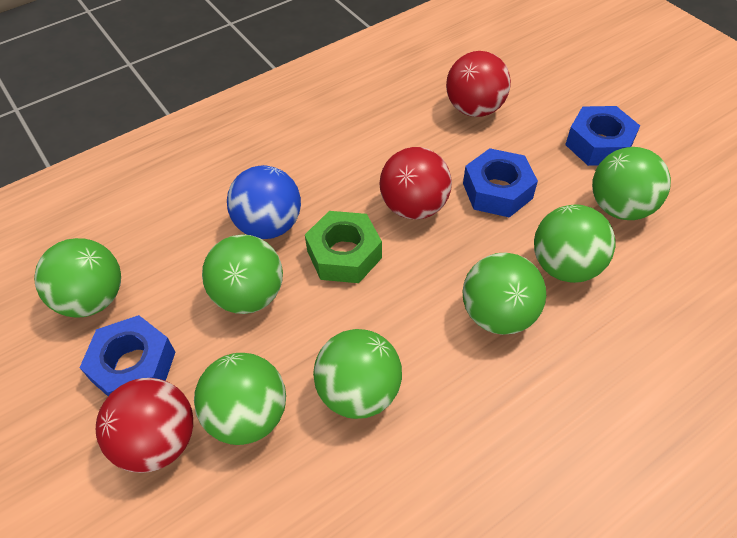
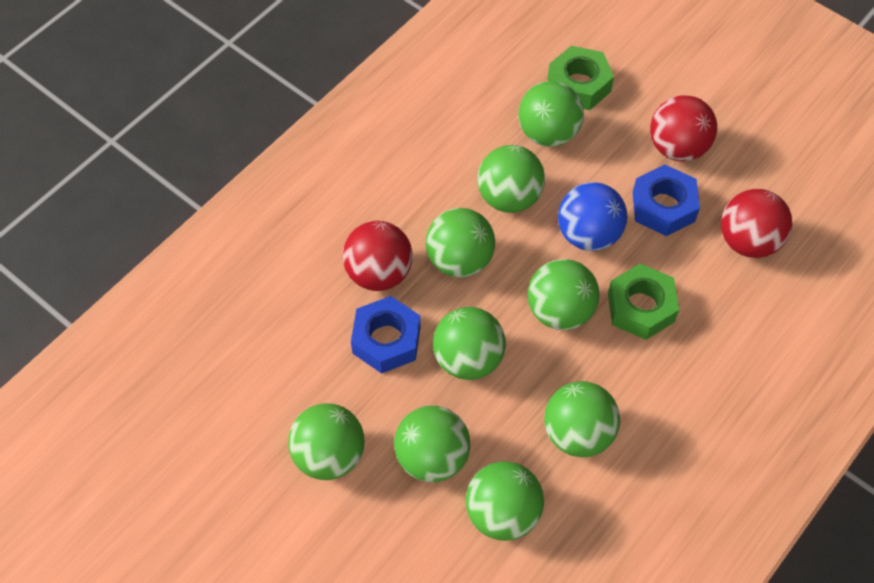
blue nut: [80,315,176,396] [463,148,538,217] [565,106,640,166] = 3 -> [351,296,420,374] [633,165,700,236] = 2
green ball: [34,238,121,318] [194,353,286,445] [202,234,283,314] [313,329,402,419] [463,253,546,335] [534,205,615,283] [592,147,671,220] = 7 -> [288,403,365,480] [394,406,470,482] [426,208,495,277] [433,307,506,380] [466,461,544,541] [478,145,545,213] [518,81,584,147] [528,259,599,330] [544,381,620,457] = 9
green nut: [305,211,382,283] = 1 -> [548,46,614,110] [608,264,679,340] = 2

